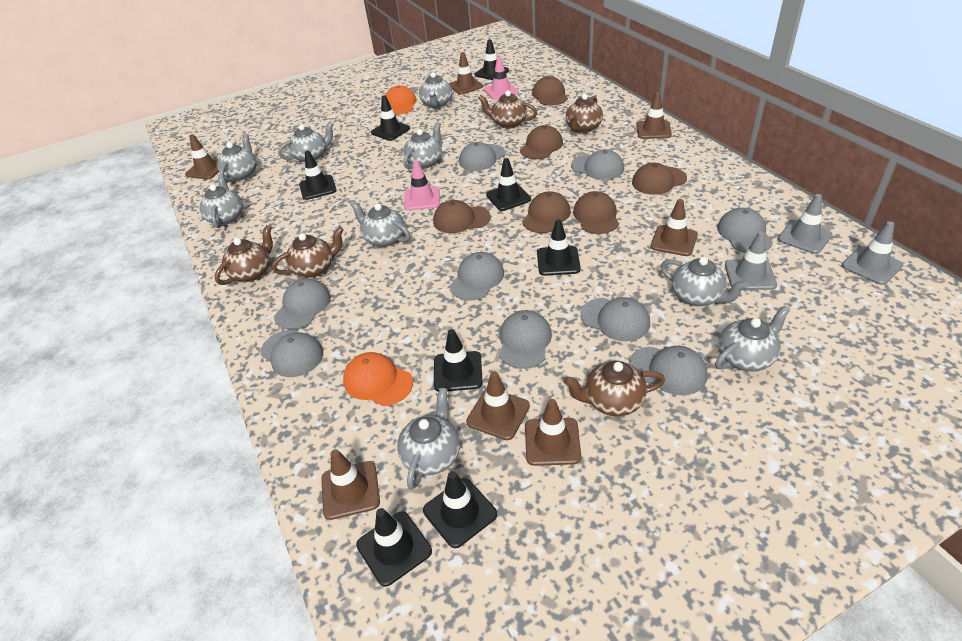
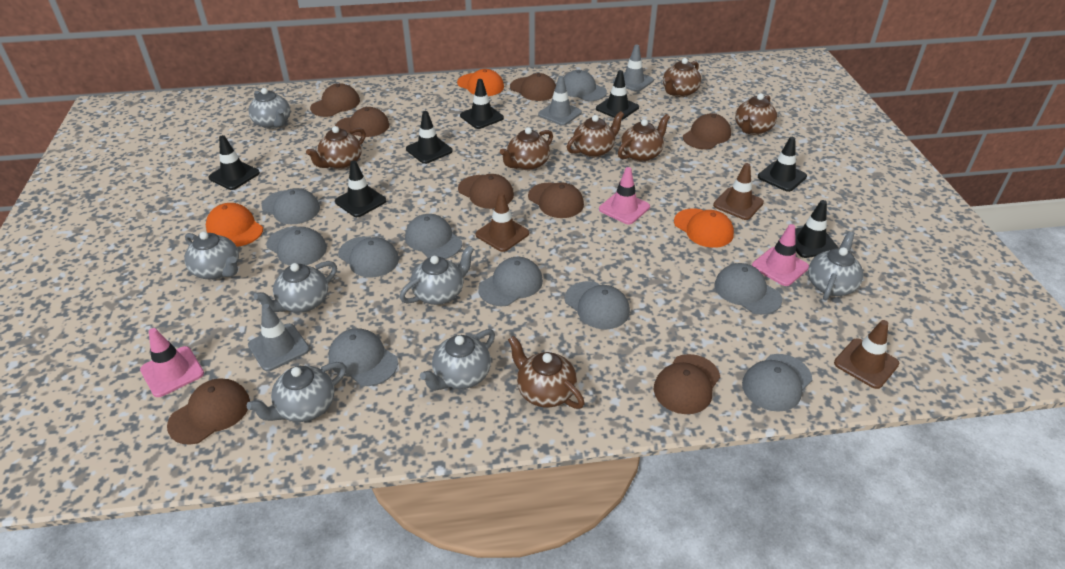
black traffic cone: [299,151,337,200] [356,508,432,587] [371,95,410,141] [423,471,497,548] [434,329,483,392] [475,39,509,80] [486,158,531,211] [537,220,581,276] = 8 -> [208,135,260,190] [335,160,386,217] [406,111,453,164] [460,79,504,129] [596,70,639,120] [758,137,807,192] [795,200,839,258] = 7
brown cap: [433,200,491,233] [520,125,563,159] [522,191,571,233] [532,76,568,105] [573,191,619,234] [632,163,687,195] = 6 -> [167,378,250,445] [310,83,360,117] [335,107,389,137] [458,174,514,209] [510,73,556,101] [528,182,584,218] [654,354,720,414] [683,113,731,149] = 8
brown teapot: [215,225,273,285] [272,227,344,278] [478,91,537,129] [563,361,665,416] [566,94,603,133] = 5 -> [306,126,366,169] [500,127,553,170] [508,336,585,409] [567,111,624,157] [618,114,670,162] [663,58,701,97] [735,93,777,135] = 7
brown traffic cone: [185,134,219,179] [321,449,380,520] [449,52,483,95] [466,371,530,440] [525,399,581,466] [636,92,672,139] [650,199,698,256] = 7 -> [475,192,529,252] [713,163,764,220] [834,320,899,389] = 3
grey cap: [260,330,323,377] [274,278,331,330] [450,252,504,300] [459,142,506,171] [500,310,552,369] [571,149,624,180] [580,297,650,341] [629,346,707,395] [717,208,773,253] = 9 -> [262,188,320,224] [267,227,327,266] [328,328,398,386] [338,236,399,278] [405,214,462,259] [478,257,543,306] [564,70,607,101] [565,281,630,329] [715,263,782,315] [742,354,812,412] = 10
grey teapot: [199,174,243,228] [217,133,257,183] [278,121,334,162] [350,200,410,247] [397,388,460,489] [403,122,442,169] [419,72,452,108] [661,257,748,306] [715,306,790,371] = 9 -> [184,232,239,280] [247,362,347,422] [248,88,290,129] [254,261,337,313] [400,245,474,305] [420,329,495,390] [808,232,864,301] = 7
orange cap: [343,352,413,406] [386,86,417,115] = 2 -> [206,203,263,247] [457,69,504,96] [674,208,734,248] = 3
pink traffic cone: [404,160,440,210] [484,57,519,100] = 2 -> [140,328,204,397] [599,167,650,224] [752,224,809,286] = 3

